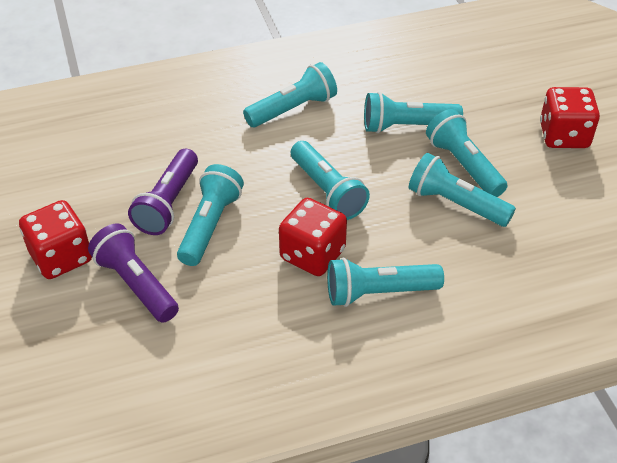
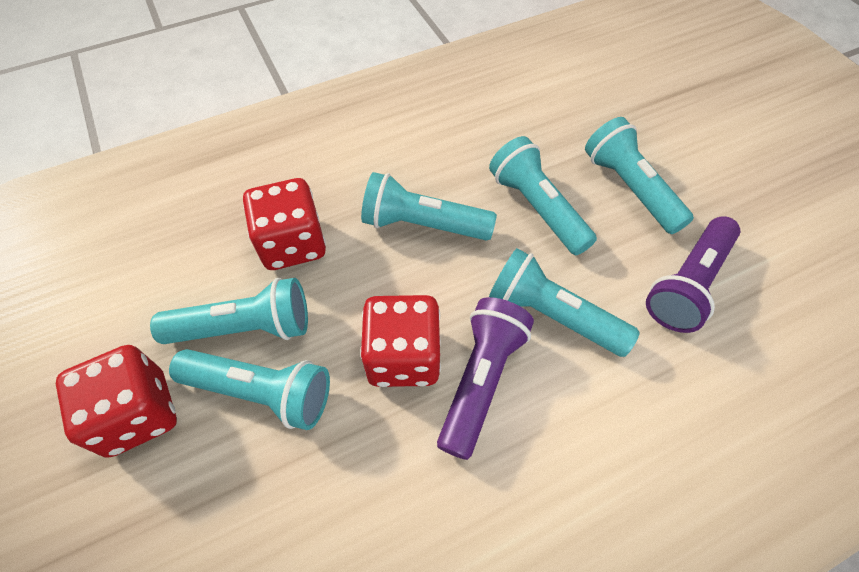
turquoise flashlight: [177,164,244,266] [243,62,337,127] [291,141,370,220] [327,258,444,307] [364,92,463,133] [409,153,516,227] [426,109,508,197] = 7 -> [150,278,308,344] [169,349,330,430] [361,172,497,241] [489,136,597,255] [489,248,640,357] [585,117,694,234] = 6

